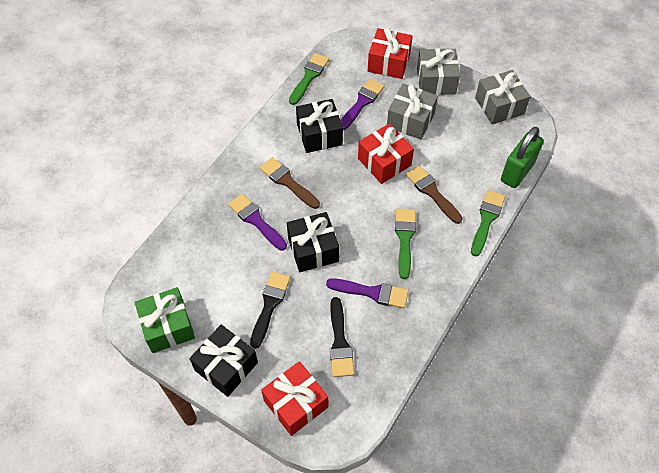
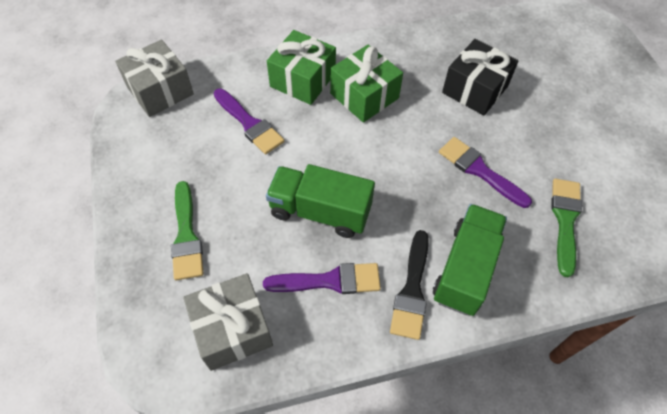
black brush: [250,272,290,349] [330,297,354,377] = 2 -> [390,230,429,340] = 1
black gift: [189,325,258,397] [287,212,339,272] [296,99,343,153] = 3 -> [442,39,518,115] = 1
brown brush: [259,157,320,209] [406,165,462,224] = 2 -> none = 0
green brush: [289,53,329,105] [395,209,416,279] [471,190,505,257] = 3 -> [171,181,204,280] [551,179,582,277] = 2
green gift: [135,287,195,353] = 1 -> [267,30,336,105] [330,45,403,123] = 2
green padlock: [501,127,544,188] = 1 -> none = 0
green truck: none = 0 -> [266,164,375,238] [433,204,507,316] = 2
grey gift: [387,84,438,140] [417,48,460,95] [475,70,531,124] = 3 -> [115,40,194,117] [183,273,273,371] = 2
red gift: [261,361,328,436] [358,124,414,184] [368,27,413,79] = 3 -> none = 0

